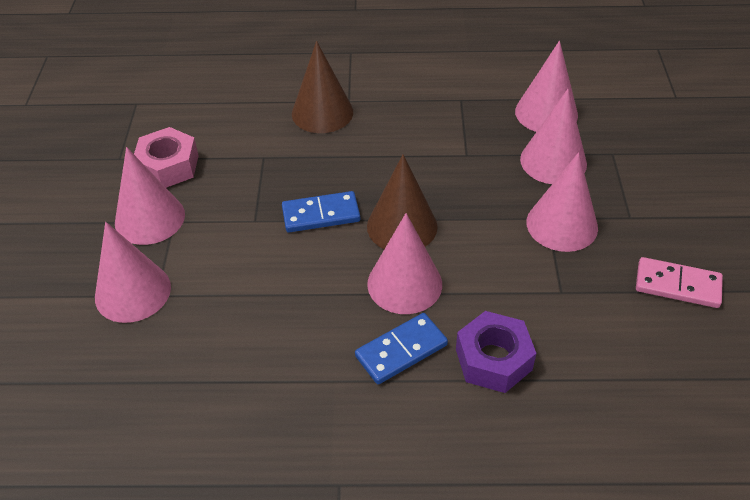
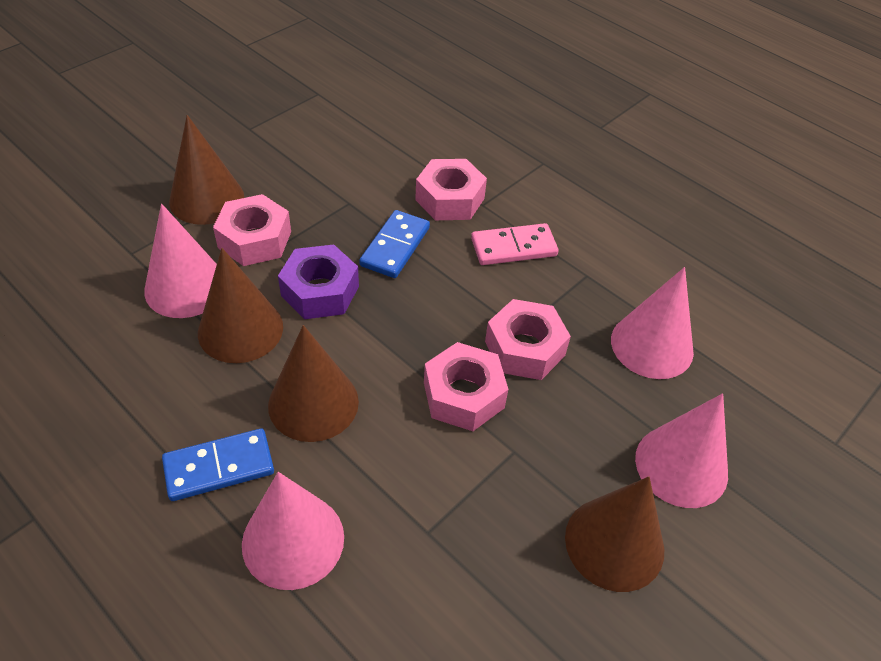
brown cone: [292,41,353,133] [367,154,438,249] = 2 -> [169,115,244,225] [198,248,283,363] [268,325,359,442] [565,476,664,592] = 4
pink cone: [95,222,171,323] [115,147,185,245] [367,213,442,314] [515,41,578,132] [520,89,587,184] [526,152,598,252] = 6 -> [144,204,217,318] [242,472,344,590] [611,267,694,379] [635,393,728,508] = 4
pink nut: [134,127,199,188] = 1 -> [213,194,291,266] [415,159,487,220] [424,342,508,431] [485,299,571,380] = 4

